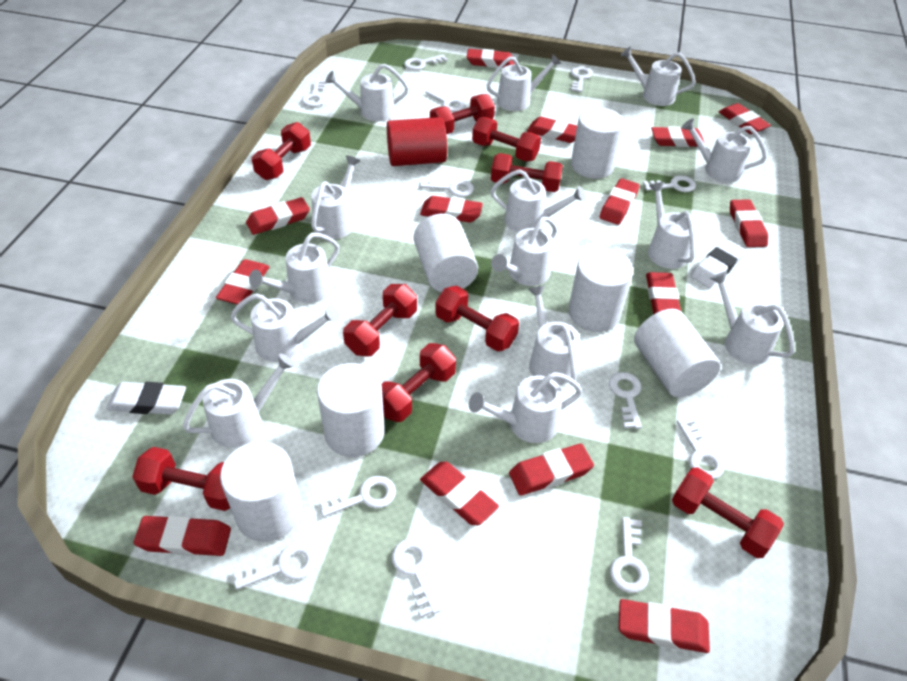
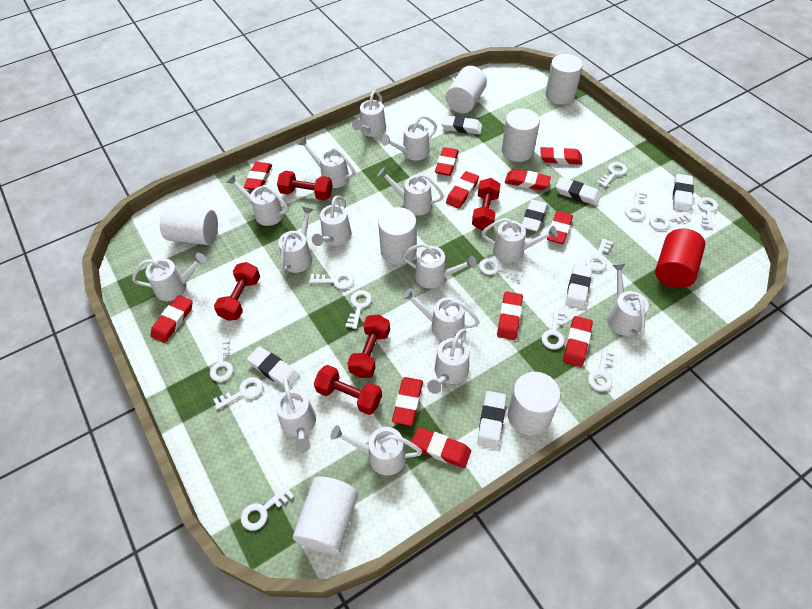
red dumbbell: [132,447,230,511] [252,122,311,180] [343,284,417,357] [381,343,456,422] [430,94,495,134] [435,286,519,351] [472,117,541,162] [491,153,563,192] [672,468,784,558] = 9 -> [214,262,260,321] [277,171,333,200] [314,365,382,415] [347,315,390,378] [472,178,501,230] = 5
red eraser: [134,515,231,556] [216,259,269,305] [246,197,310,235] [420,196,483,223] [420,461,499,525] [467,49,515,68] [509,443,594,496] [527,117,577,143] [600,178,640,225] [619,599,710,653] [646,272,681,314] [651,126,705,147] [719,103,771,134] [730,199,768,247] = 14 -> [150,295,193,343] [244,162,272,190] [392,377,423,426] [412,427,471,468] [435,147,459,176] [446,171,479,209] [497,292,523,340] [505,169,551,191] [540,147,582,165] [547,211,573,244] [563,316,593,367] = 11
white cylinder: [220,441,302,542] [317,363,385,457] [413,214,478,292] [568,248,633,332] [571,107,624,179] [634,309,721,397] = 6 -> [160,205,218,245] [293,477,358,554] [378,207,417,265] [446,66,487,114] [502,108,540,162] [508,372,561,436] [545,54,583,105] = 7
white eraser: [106,382,186,415] [691,240,746,288] = 2 -> [247,346,300,387] [441,115,482,135] [477,391,506,449] [522,199,547,232] [556,177,601,206] [566,263,592,309] [673,174,694,212] = 7
white key: [233,543,317,590] [302,80,326,107] [319,476,396,517] [392,539,440,618] [404,54,448,70] [420,178,474,197] [425,87,465,112] [571,67,592,92] [609,372,642,429] [610,517,649,593] [643,175,696,192] [677,417,725,479] = 12 -> [210,339,233,382] [213,377,263,410] [241,486,294,531] [309,272,354,289] [346,290,372,329] [479,258,523,282] [541,309,566,350] [585,238,613,272] [588,348,615,392] [597,162,627,187] [625,190,646,221] [649,212,691,230] [698,197,718,229] = 13
white watering can: [183,353,295,448] [230,293,340,362] [249,233,339,303] [311,155,360,239] [325,64,409,121] [469,372,582,443] [487,54,561,111] [490,169,586,232] [491,217,558,286] [528,285,580,385] [620,46,696,106] [648,182,697,269] [682,118,767,183] [710,271,795,365] = 14 -> [132,253,207,301] [227,175,289,226] [275,378,316,453] [278,207,313,273] [298,137,355,188] [312,196,352,246] [331,425,422,476] [352,90,386,137] [377,167,444,216] [381,115,437,160] [402,243,477,289] [402,288,480,341] [427,329,469,394] [482,218,558,263] [607,263,649,337] = 15

